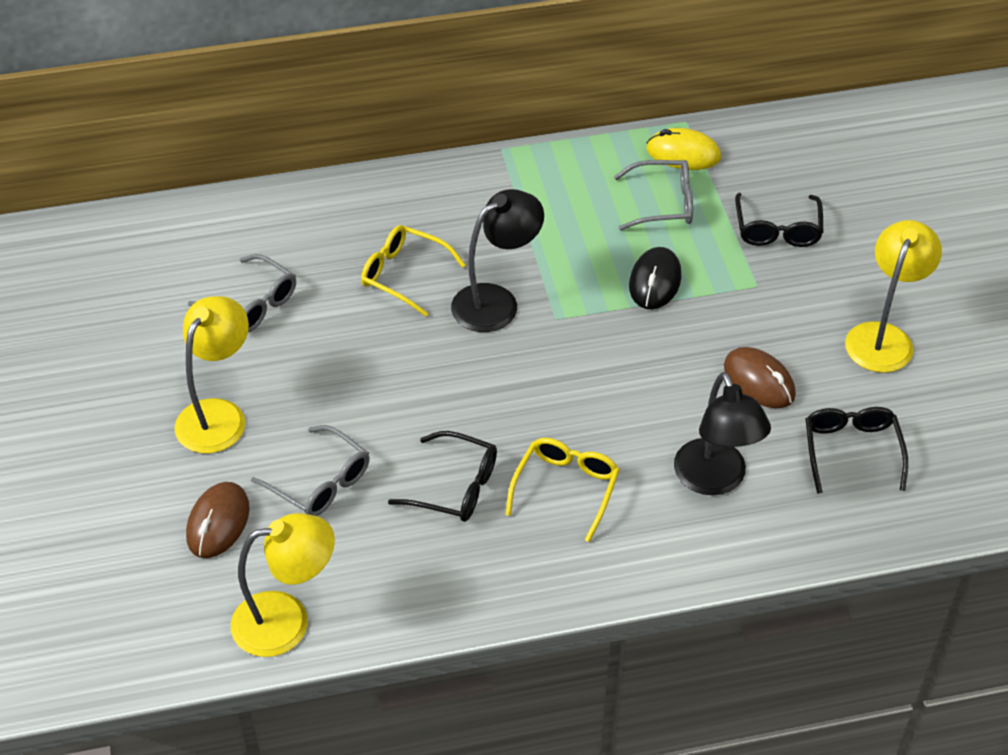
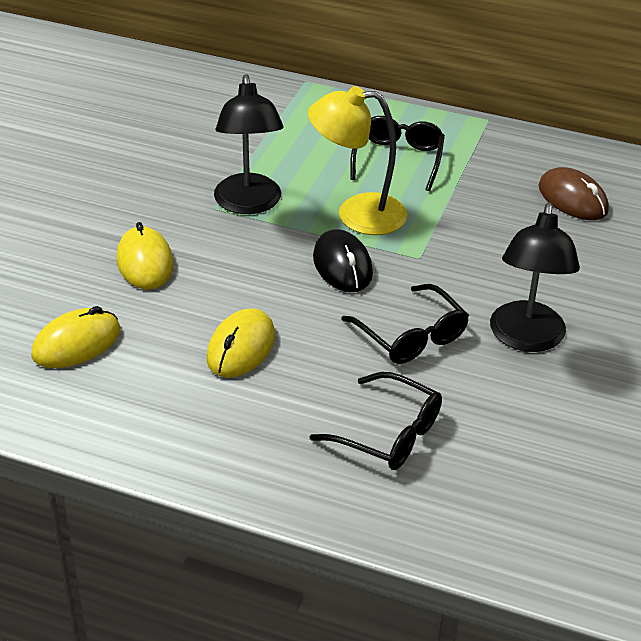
brown mouse: [186,482,250,558] [724,347,796,408] = 2 -> [538,167,609,220] = 1
grey glasses: [188,254,296,332] [251,425,370,516] [614,160,693,230] = 3 -> none = 0
yellow glasses: [361,225,466,317] [505,438,620,542] = 2 -> none = 0
yellow lamp: [174,296,249,453] [231,513,335,657] [845,220,942,373] = 3 -> [308,86,407,235] = 1
yellow mouse: [647,128,721,170] = 1 -> [31,306,120,368] [116,222,174,290] [207,309,275,378] = 3

